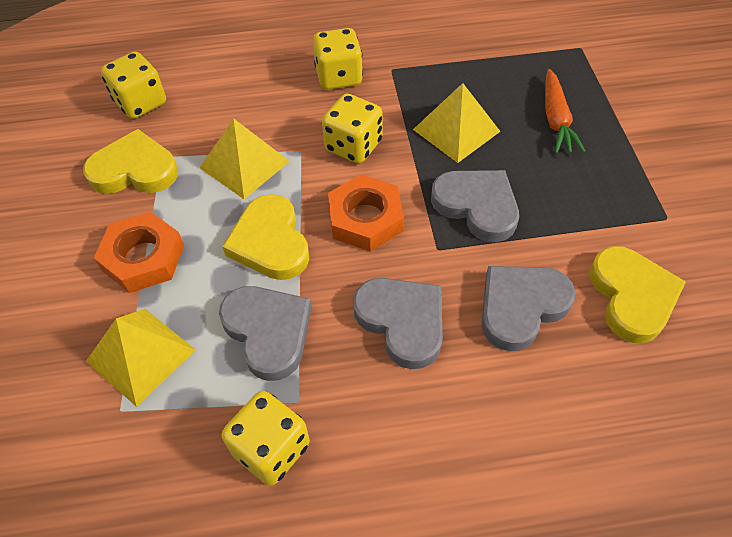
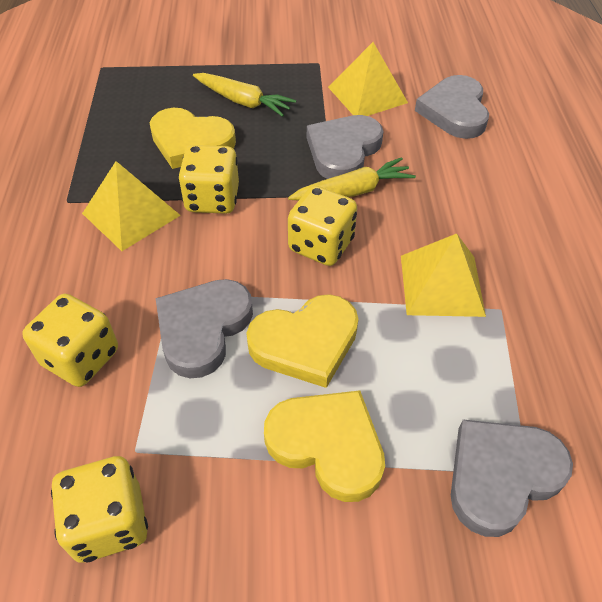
orange carrot: [545,69,586,154] = 1 -> none = 0
orange nut: [94,212,184,293] [328,174,404,252] = 2 -> none = 0
yellow carrot: none = 0 -> [193,73,296,117] [288,157,416,200] = 2

